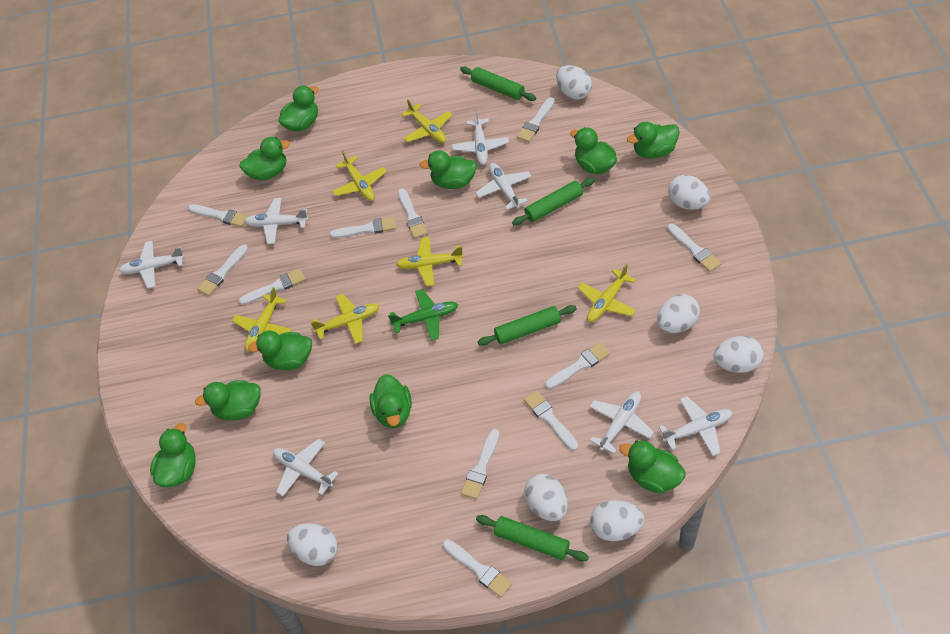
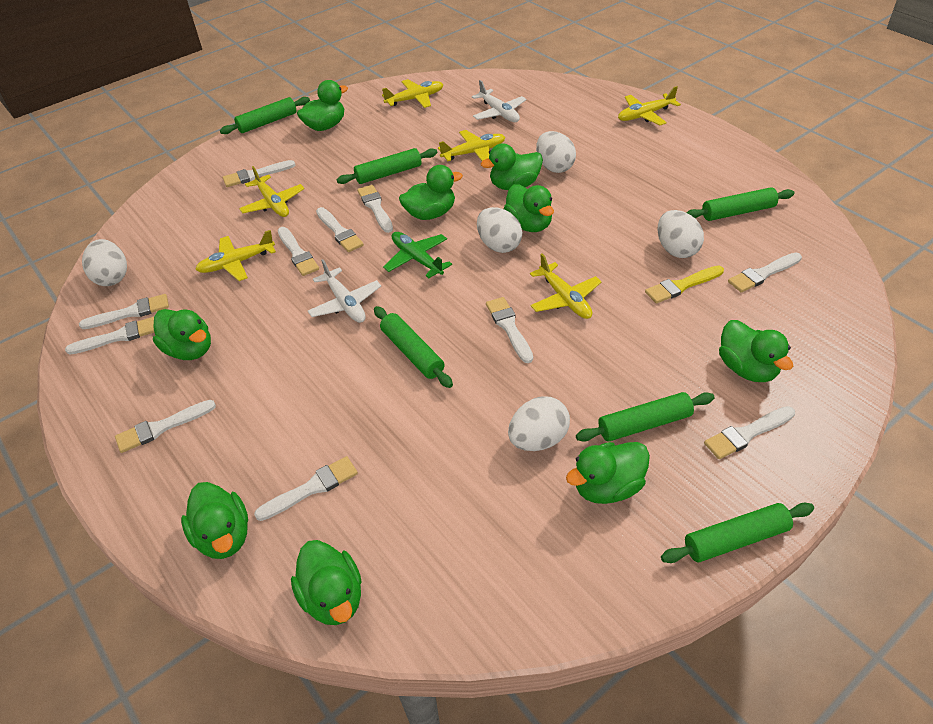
green duck: [150,423,196,487] [195,380,261,420] [239,137,290,180] [248,331,312,370] [278,86,318,132] [369,374,412,428] [420,151,477,189] [570,127,617,174] [619,440,686,494] [627,122,680,159] = 10 -> [153,309,211,360] [181,482,248,559] [291,540,362,625] [297,80,348,131] [399,165,463,220] [481,143,543,190] [504,184,554,232] [566,442,650,504] [719,320,793,382] = 9
green rolling pin: [460,67,536,101] [476,515,589,562] [478,305,577,346] [512,178,595,225] = 4 -> [220,97,310,134] [337,148,437,184] [374,306,453,388] [576,392,715,442] [661,502,814,563] [687,187,795,221] = 6
white egg: [287,523,338,566] [524,474,568,521] [556,65,592,100] [590,500,644,541] [657,294,700,333] [668,175,710,210] [713,336,764,373] = 7 -> [82,239,127,286] [477,207,522,253] [508,396,570,451] [536,131,576,173] [658,210,704,258] = 5
white plane: [119,241,185,288] [244,198,309,244] [273,439,339,496] [452,110,509,165] [475,163,532,210] [589,392,654,454] [659,396,732,456] = 7 -> [308,259,381,323] [472,80,526,122] = 2
yellow brush: none = 0 -> [645,265,724,304] = 1

